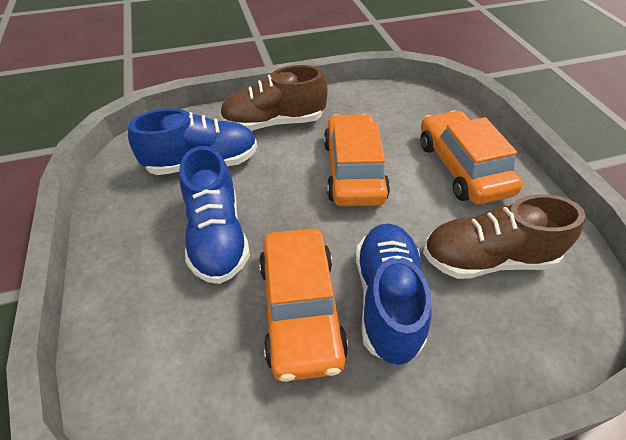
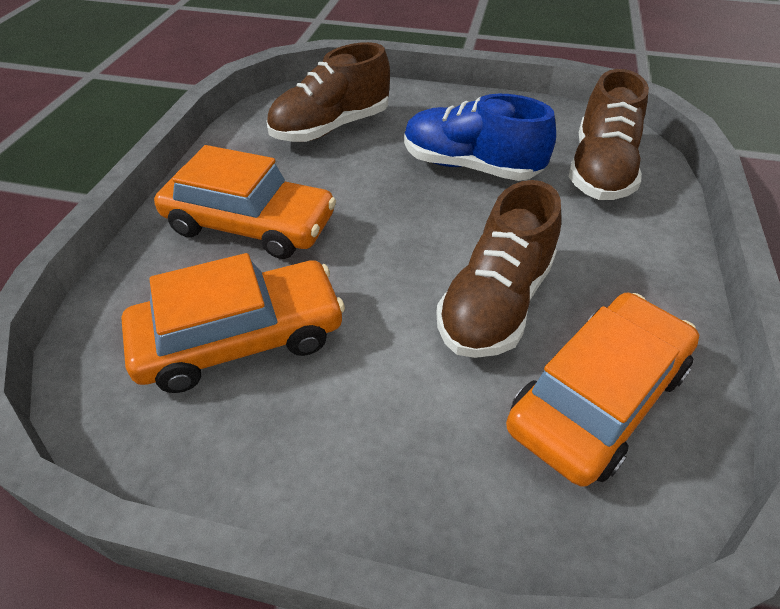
blue shoe: [128,108,257,175] [179,146,250,284] [356,223,431,365] = 3 -> [404,94,556,181] = 1
brown shoe: [220,65,327,131] [423,194,586,279] = 2 -> [266,42,390,142] [436,180,561,358] [569,69,649,200] = 3

